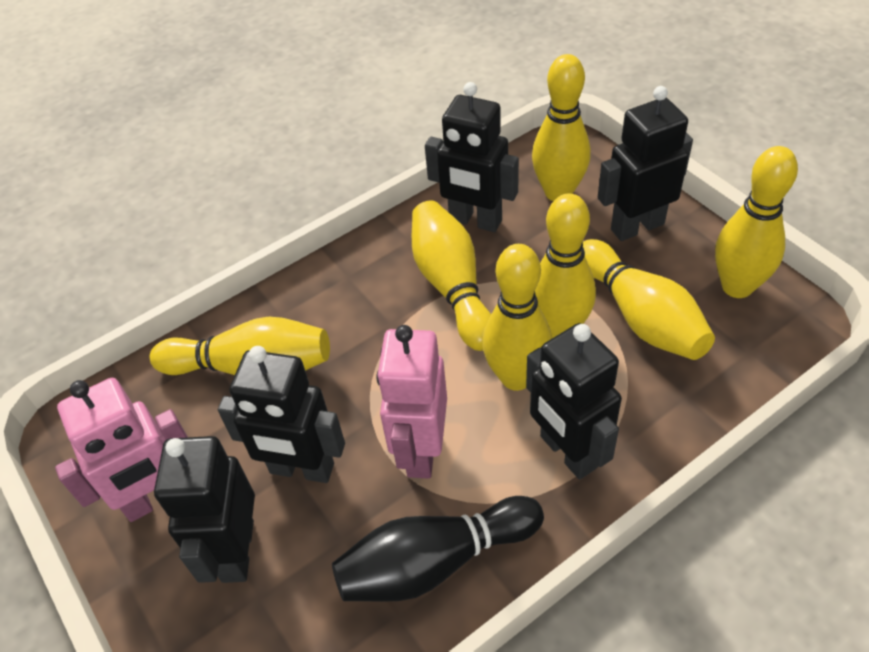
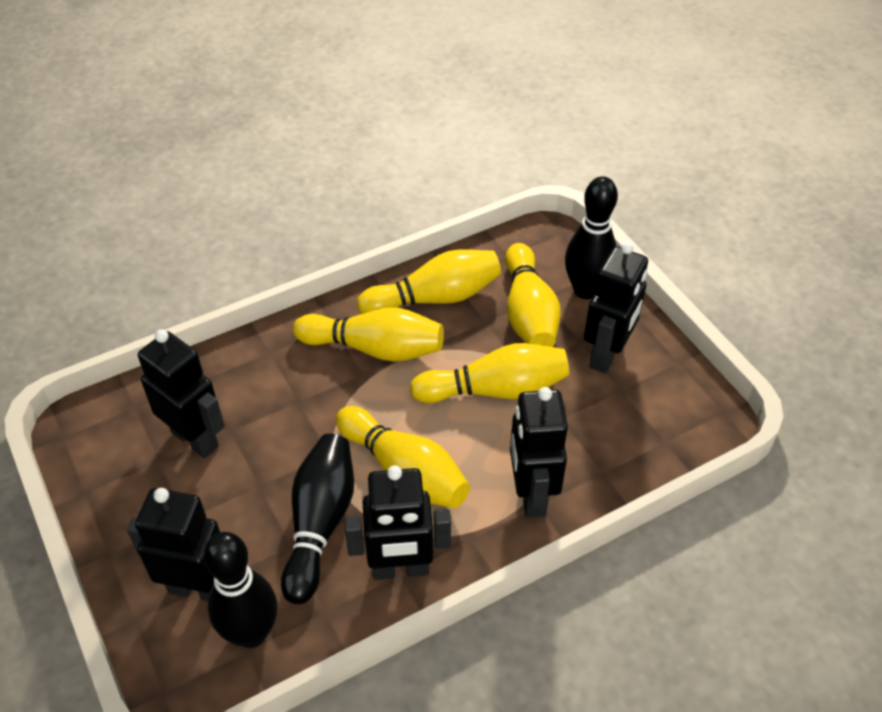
black bowling pin: [332,496,544,602] = 1 -> [203,532,277,648] [281,434,354,604] [565,176,618,299] = 3
pink robot: [55,378,188,522] [377,325,447,479] = 2 -> none = 0
yellow bowling pin: [150,317,330,375] [412,201,491,351] [482,244,552,391] [532,54,590,201] [535,193,596,338] [583,239,715,360] [715,146,798,298] = 7 -> [293,307,444,362] [336,406,470,508] [357,250,501,314] [410,343,570,403] [505,243,561,347] = 5

